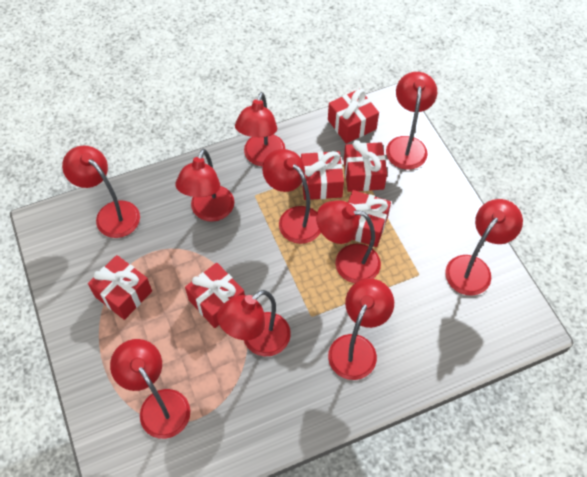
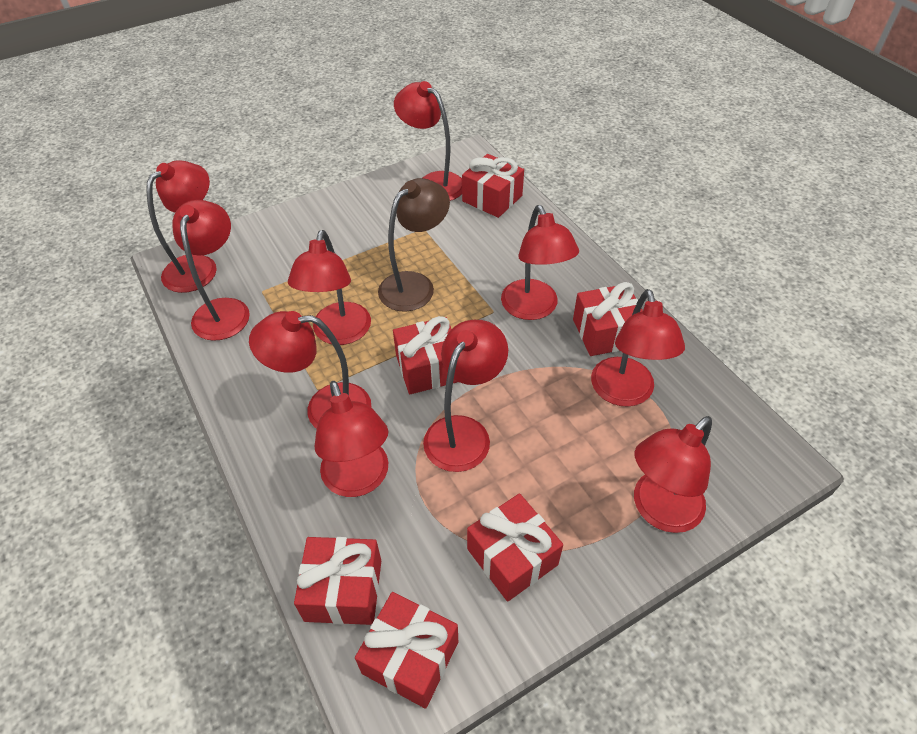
brown lamp: none = 0 -> [378,178,450,312] = 1

